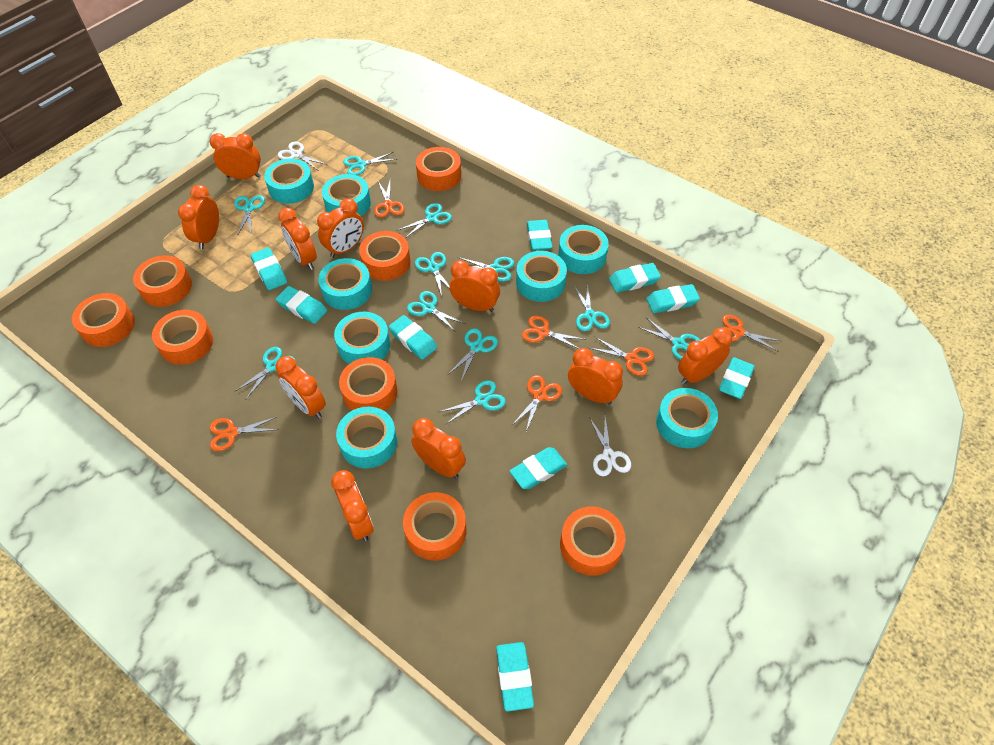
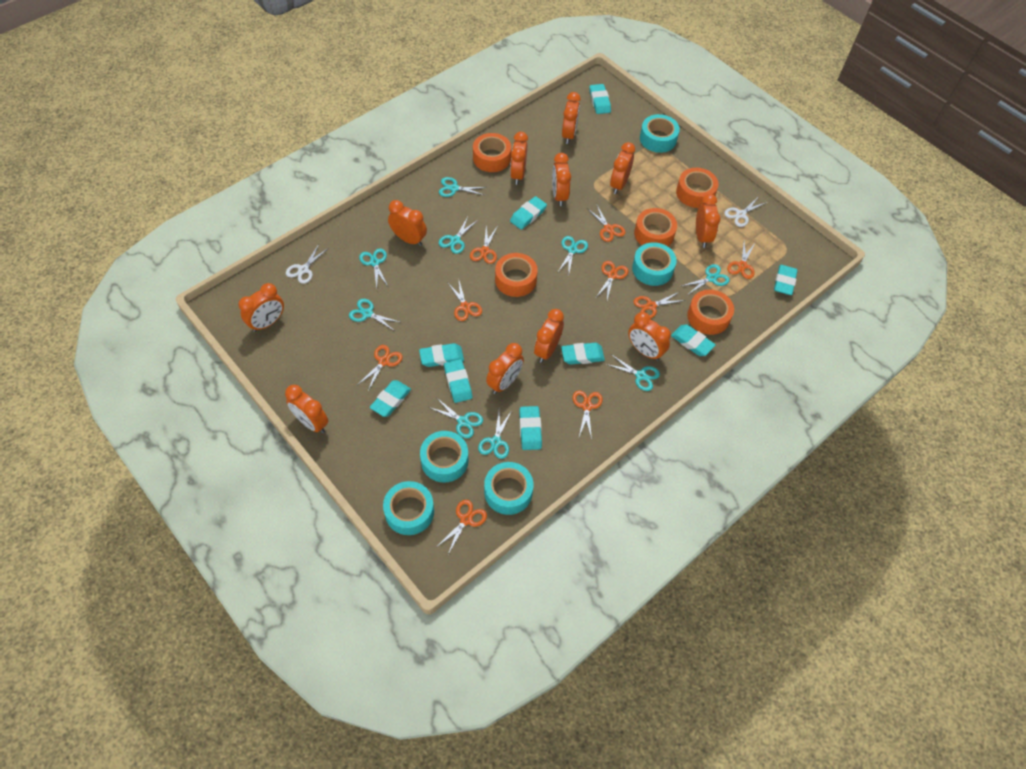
orange clock: [178,185,219,249] [210,133,261,179] [275,356,326,419] [278,208,317,270] [317,198,364,258] [331,470,374,541] [411,418,466,478] [450,260,500,312] [568,348,623,404] [678,327,732,385] = 10 -> [238,283,284,332] [285,385,328,433] [388,200,427,246] [486,343,524,394] [510,132,528,185] [534,309,564,363] [552,153,571,206] [562,92,581,144] [610,142,635,194] [628,312,671,361] [696,194,721,248] = 11
orange scissors: [210,416,279,451] [374,181,405,218] [512,375,562,432] [522,315,584,349] [590,336,654,376] [722,315,781,352] = 6 -> [359,345,403,391] [438,500,487,554] [447,281,482,321] [470,226,497,264] [573,390,603,439] [588,205,625,242] [596,261,628,300] [634,292,685,319] [727,242,755,279] = 9
orange tape: [72,293,135,347] [133,255,192,307] [152,310,213,365] [339,357,398,411] [359,231,410,281] [403,492,466,560] [416,147,461,191] [560,506,625,576] = 8 -> [473,133,511,172] [495,253,538,297] [634,208,677,246] [676,168,718,208] [687,289,734,335] = 5
turquoise scissors: [234,195,265,235] [234,347,296,400] [343,152,397,175] [398,203,452,238] [407,291,466,332] [415,252,450,296] [439,380,506,425] [449,328,498,381] [457,257,515,282] [573,284,610,331] [638,318,700,360] = 11 -> [349,299,402,331] [359,248,388,288] [429,397,483,438] [439,177,487,197] [439,217,478,254] [478,412,511,459] [557,236,588,273] [606,354,660,391] [682,264,730,294] = 9
turquoise tape: [264,159,314,204] [318,258,372,310] [322,174,371,216] [334,312,390,364] [336,407,397,468] [516,251,567,302] [558,225,609,274] [656,388,718,448] = 8 -> [383,481,434,535] [420,431,469,482] [484,462,533,515] [632,242,677,286] [640,114,680,153] = 5

